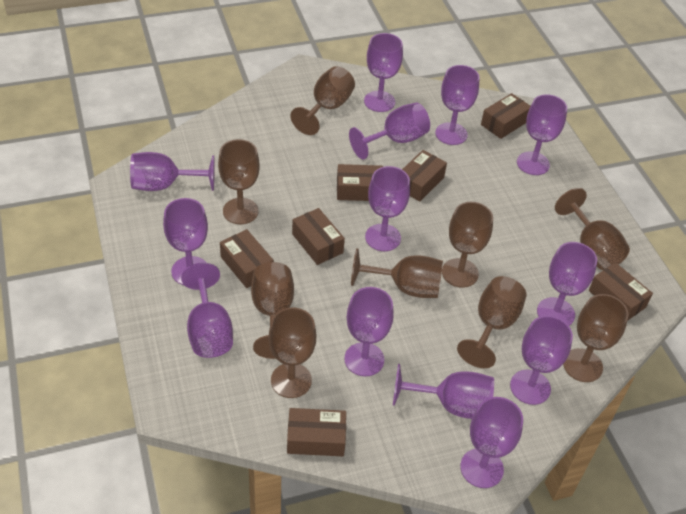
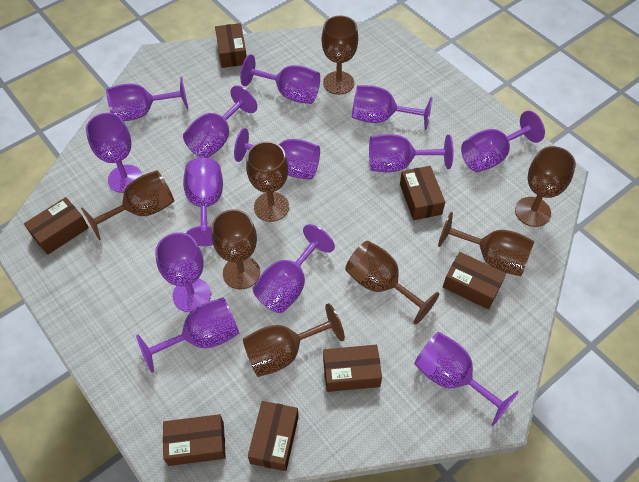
brown goblet: [218,139,260,224] [251,262,294,359] [268,307,316,398] [290,66,355,135] [351,248,443,298] [442,202,493,288] [457,276,526,368] [555,188,630,270] [563,294,628,382] = 9 -> [81,170,174,240] [211,209,260,289] [243,303,345,377] [246,141,289,222] [322,16,358,95] [345,241,439,325] [438,212,534,276] [515,146,576,227] = 8

